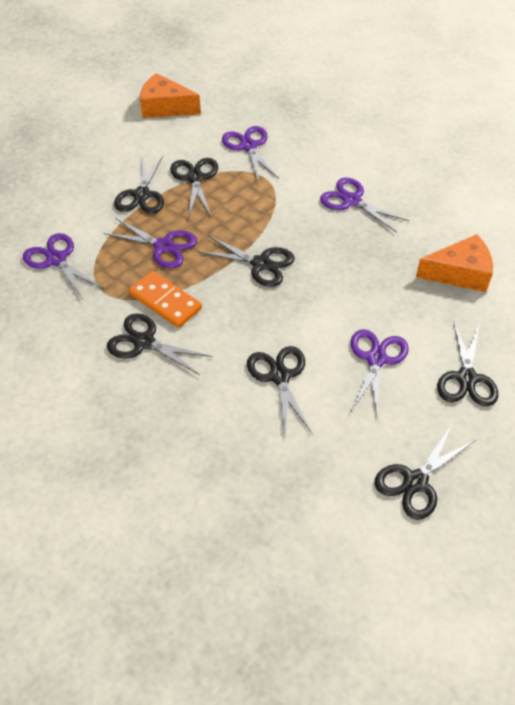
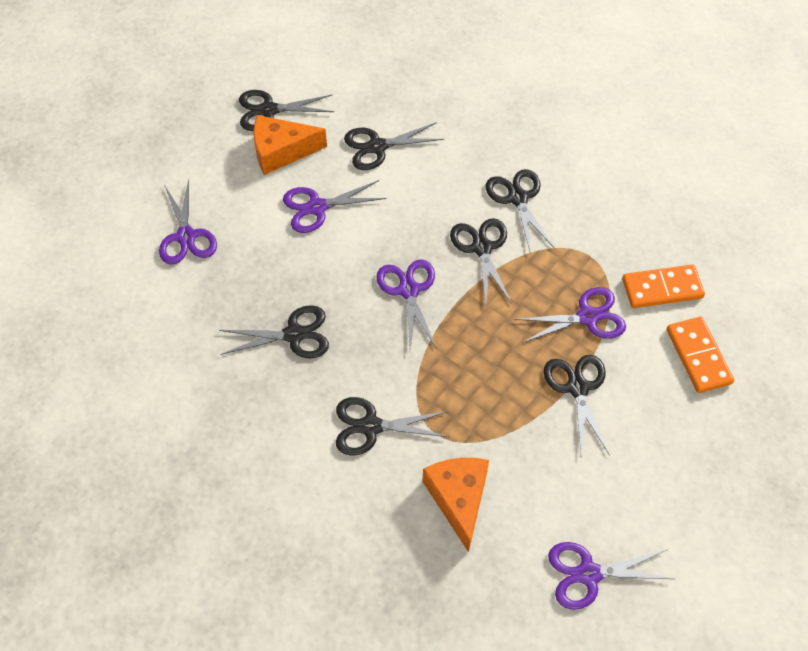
orange domino: [129,271,202,328] = 1 -> [622,264,705,308] [667,317,734,393] = 2

